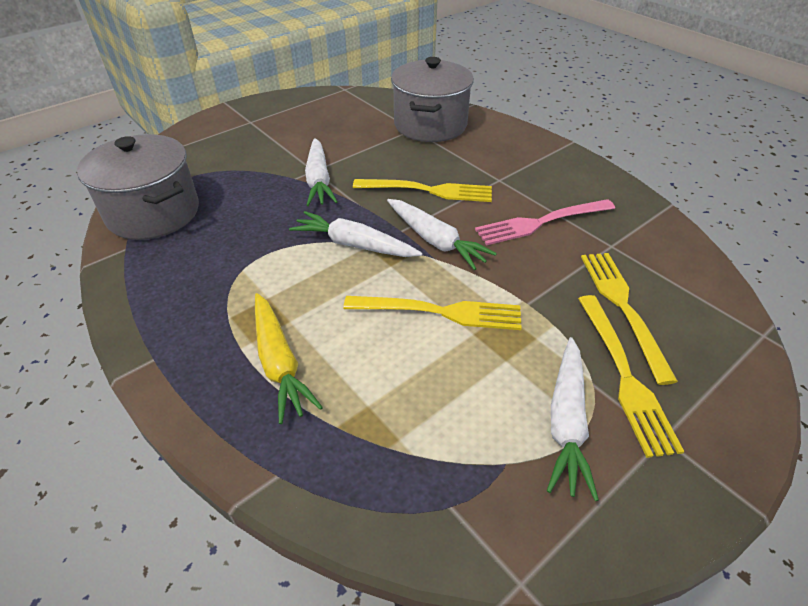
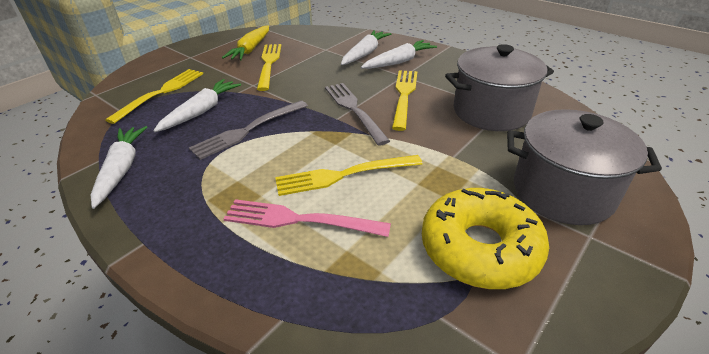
grey fork: none = 0 -> [189,100,308,160] [325,83,390,146] = 2
yellow donut: none = 0 -> [422,188,549,289] = 1

